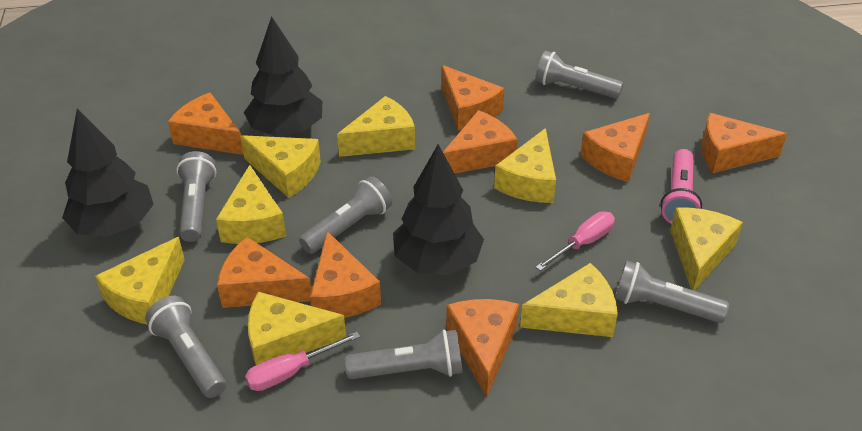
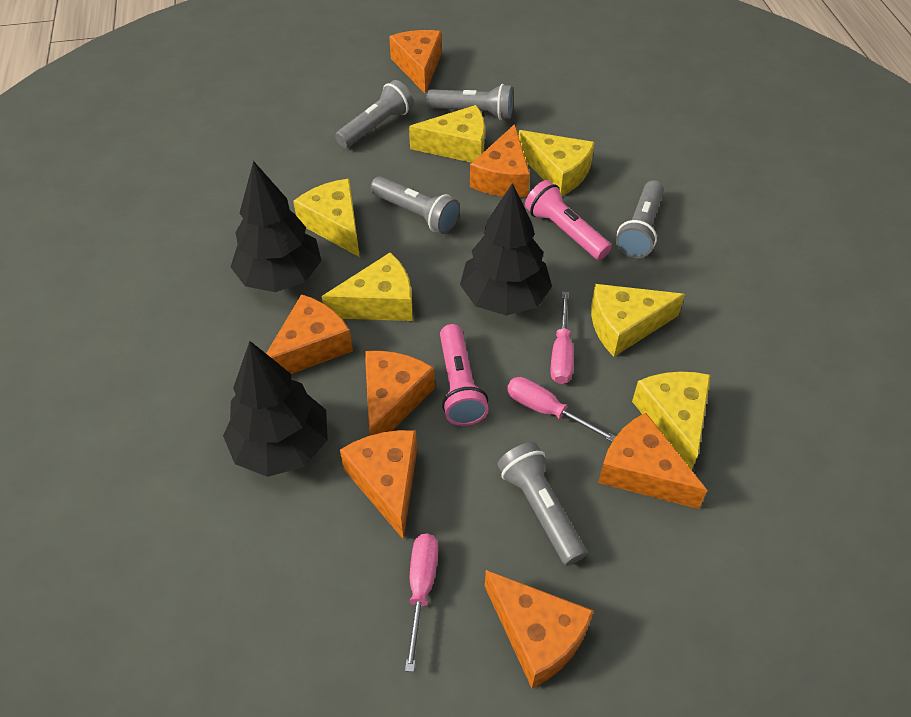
grey flashlight: [145,296,226,398] [176,151,216,242] [299,176,392,254] [345,330,463,379] [535,51,623,99] [615,260,729,323] = 6 -> [335,80,414,148] [370,176,460,234] [426,84,513,120] [498,442,587,566] [616,180,664,258] = 5
orange cheese: [168,92,244,155] [217,237,312,308] [310,231,381,318] [441,65,504,131] [443,110,518,174] [446,299,519,397] [580,113,650,182] [701,113,787,173] = 8 -> [266,294,353,374] [340,430,417,540] [365,351,435,435] [389,30,442,93] [470,124,530,197] [485,570,594,688] [598,412,708,509] = 7
pink flashlight: [660,149,702,224] = 1 -> [440,324,489,426] [525,180,611,260] = 2
pink screwdriver: [245,332,360,391] [535,211,615,271] = 2 -> [405,533,438,672] [507,377,616,442] [551,292,574,384] = 3
yellow cheese: [95,237,185,325] [216,165,286,244] [240,135,321,198] [248,292,346,365] [337,96,415,157] [494,128,556,203] [520,263,618,337] [670,208,743,291] = 8 -> [293,179,359,257] [322,252,413,321] [409,105,485,163] [519,130,595,196] [591,284,685,357] [632,372,711,470] = 6

